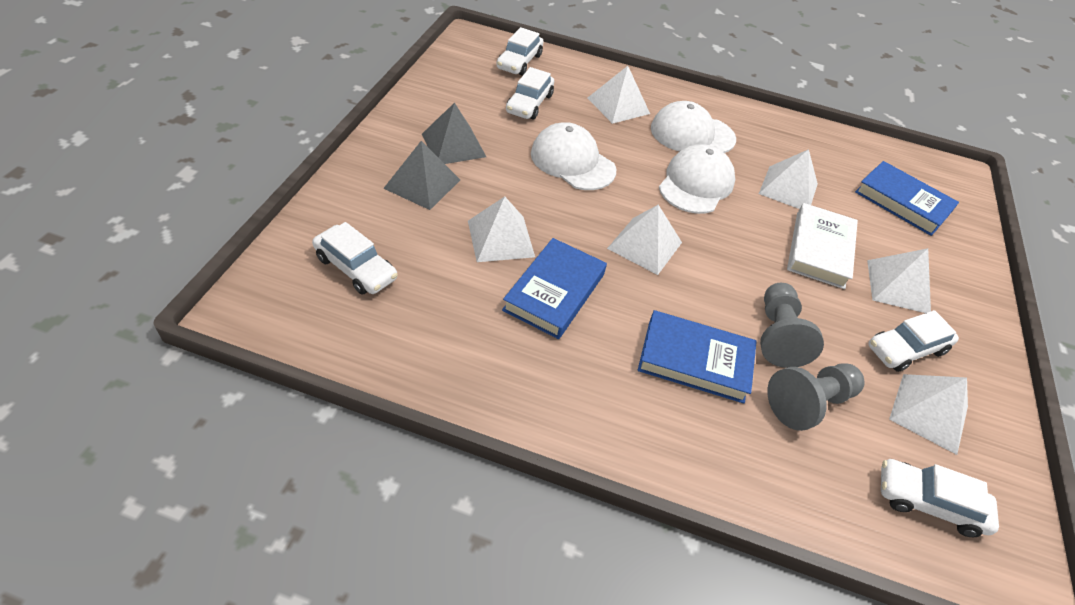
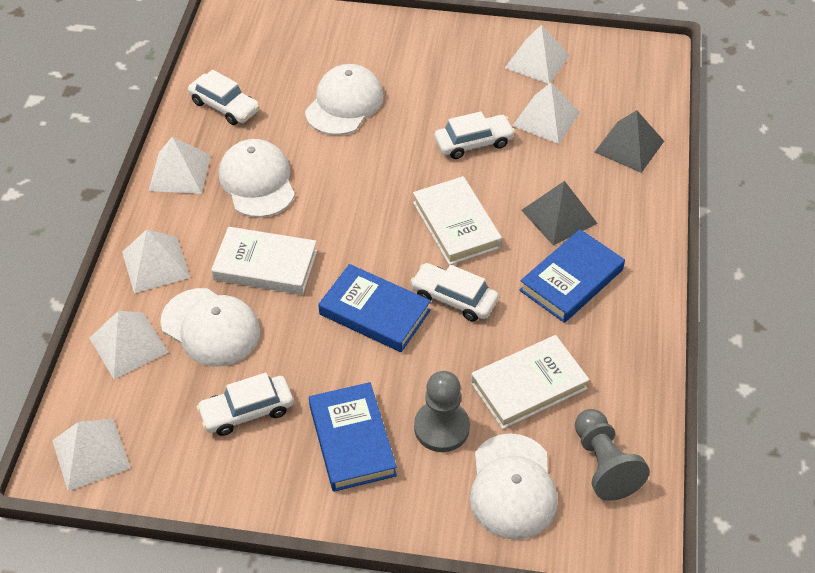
white book: [787,203,858,289] = 1 -> [211,227,317,295] [413,176,502,265] [471,335,589,429] = 3
white cap: [531,122,616,190] [651,101,736,153] [659,145,735,214] = 3 -> [160,288,260,367] [219,139,295,218] [305,64,384,135] [470,434,557,540] = 4
white car: [312,222,398,295] [496,27,543,75] [506,67,554,119] [868,310,959,372] [881,459,999,537] = 5 -> [188,70,260,125] [196,373,293,436] [410,263,499,321] [435,111,515,159] = 4

